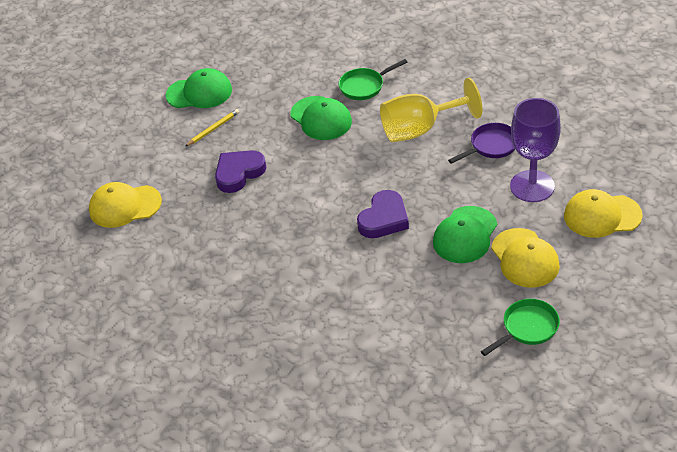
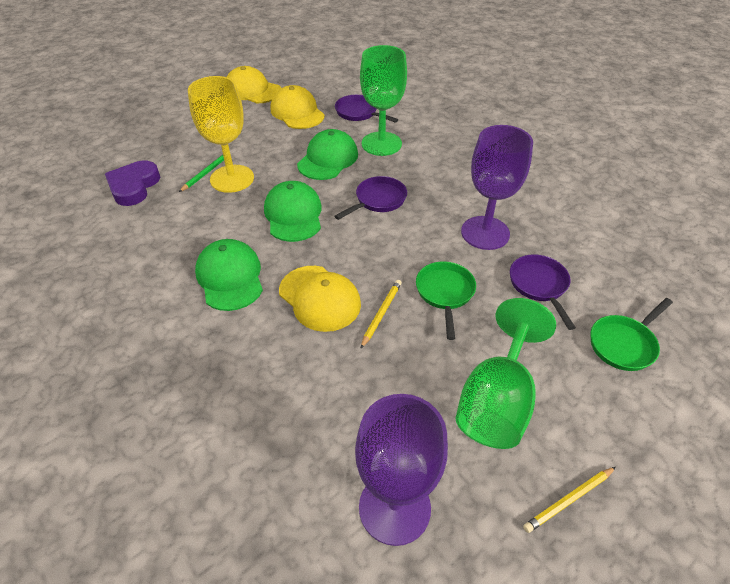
green goblet: none = 0 -> [360,45,407,156] [456,298,556,449] = 2
green pencil: none = 0 -> [179,155,224,192] = 1
purple goblet: [510,98,561,202] = 1 -> [355,394,448,546] [461,125,533,250] = 2
purple heart: [215,150,266,193] [357,190,409,238] = 2 -> [105,161,160,206] = 1
purple pan: [448,123,515,164] = 1 -> [334,176,407,220] [335,95,398,122] [510,254,576,330] = 3
yellow pencil: [186,109,239,146] = 1 -> [361,280,402,348] [523,467,616,533] = 2

